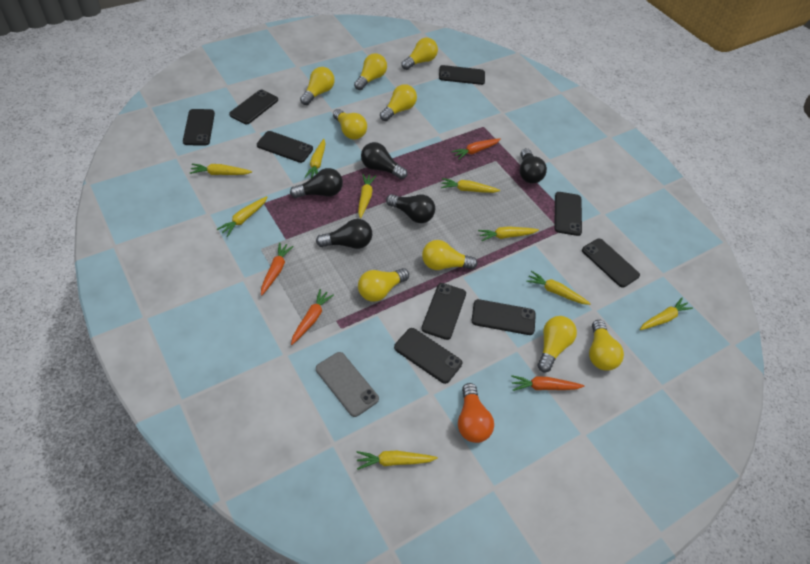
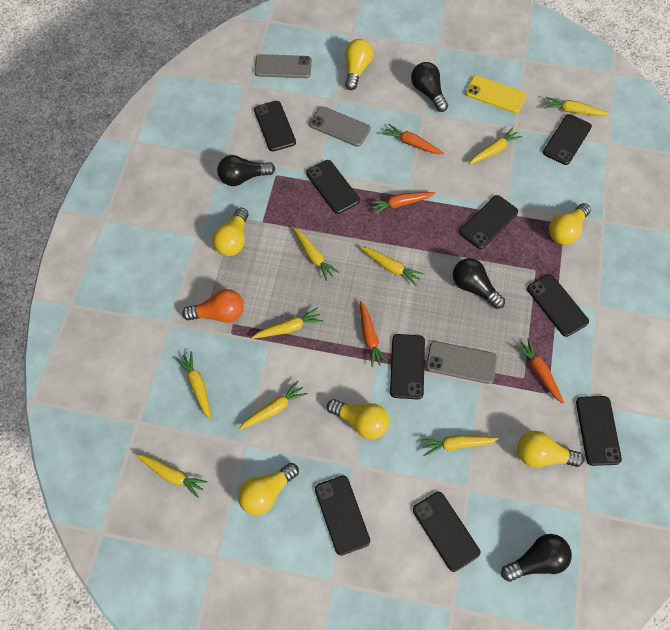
black light bulb: [290,168,343,198] [316,219,372,249] [361,142,407,179] [386,194,435,223] [520,148,547,183] = 5 -> [217,155,275,186] [411,62,448,112] [453,258,505,309] [501,534,572,582] = 4
grey phone: [316,352,379,417] = 1 -> [254,54,312,78] [309,106,371,147] [426,341,497,384] = 3
yellow light bulb: [300,67,335,105] [333,109,367,140] [354,53,387,90] [358,268,409,302] [380,84,417,121] [401,38,438,70] [422,240,477,270] [537,316,577,372] [589,320,624,371] = 9 -> [212,208,248,256] [238,463,299,515] [327,399,389,439] [345,39,373,90] [517,431,584,468] [549,203,591,245] = 6
yellow phone: none = 0 -> [465,76,526,113] = 1

